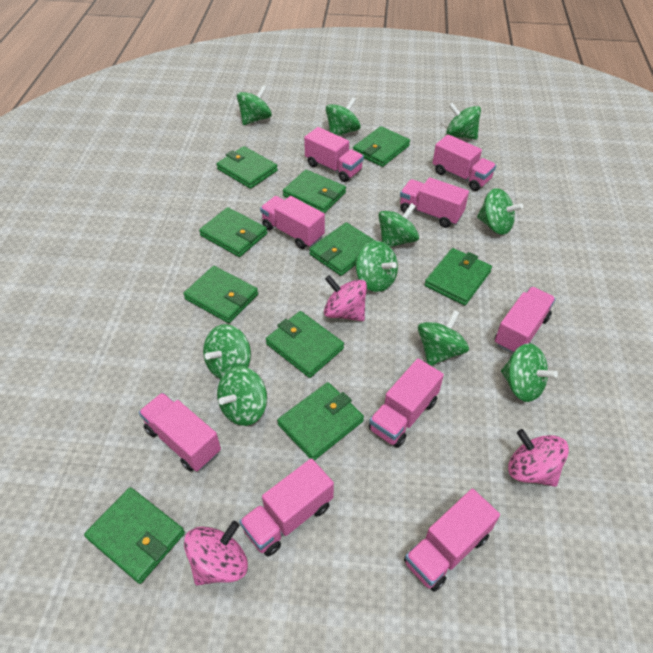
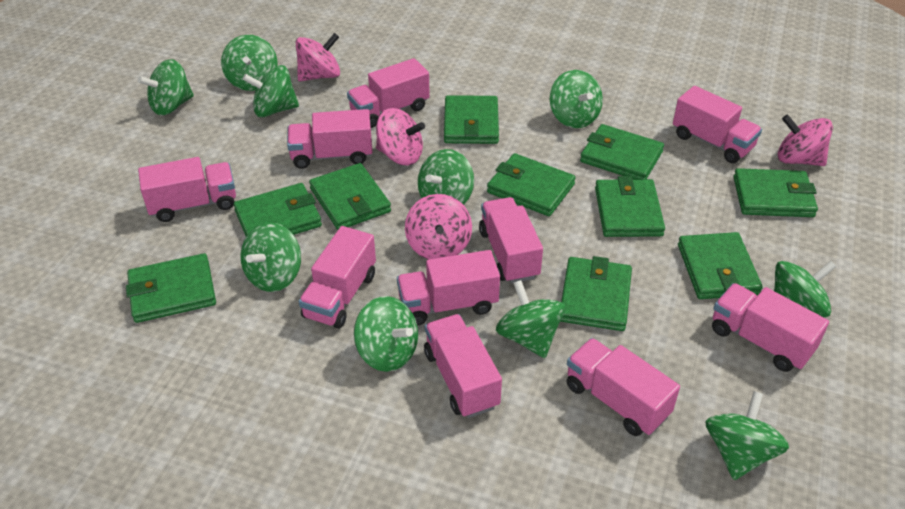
pink spinning top: [184,521,248,586] [324,275,367,321] [508,429,569,487] = 3 -> [296,33,340,81] [376,108,425,166] [405,194,472,259] [778,115,833,166] = 4
pink truck: [139,393,221,472] [239,458,334,557] [260,196,325,249] [304,127,364,182] [369,358,444,448] [400,177,469,228] [404,489,500,592] [433,134,496,191] [495,287,556,354] = 9 -> [138,157,236,222] [287,109,373,169] [299,226,376,329] [347,58,430,128] [397,250,500,326] [424,314,502,418] [479,197,543,283] [566,338,680,436] [673,86,762,163] [712,283,829,372] = 10

